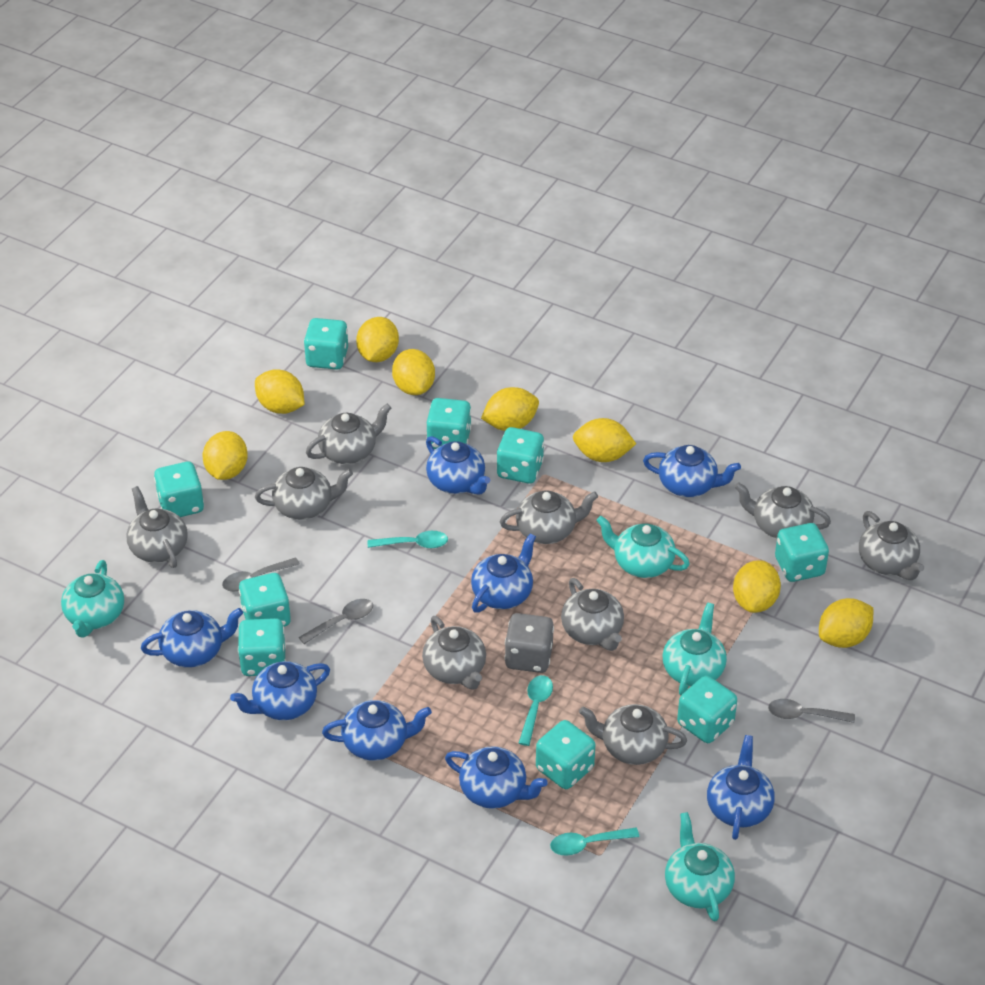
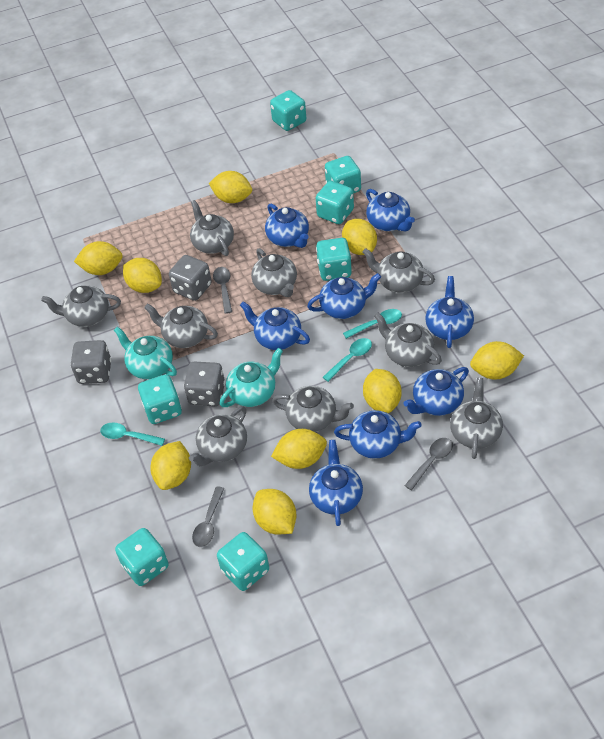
grey dice: [505,613,554,673] = 1 -> [70,340,112,384] [169,255,212,301] [184,361,225,406] = 3
turquoise dice: [154,461,204,517] [238,618,286,676] [239,573,291,627] [304,318,348,370] [427,398,471,449] [497,427,544,484] [536,720,596,789] [677,675,737,743] [775,523,829,582] = 9 -> [115,528,169,586] [138,374,182,424] [217,532,269,591] [270,90,306,131] [316,181,354,224] [316,238,352,281] [325,156,361,193] = 7
turquoise teapot: [61,560,124,638] [596,516,690,578] [662,602,727,695] [665,812,735,921] = 4 -> [114,327,177,379] [220,348,283,407] = 2
yellow lemon: [203,431,248,480] [255,369,305,414] [356,317,399,362] [392,349,435,395] [481,387,539,431] [573,418,636,462] [733,560,781,613] [819,598,873,648] = 8 -> [74,241,123,275] [123,258,162,293] [150,441,191,490] [209,171,252,203] [252,489,296,535] [271,429,327,469] [342,219,377,255] [363,369,402,413] [470,341,524,380] = 9

